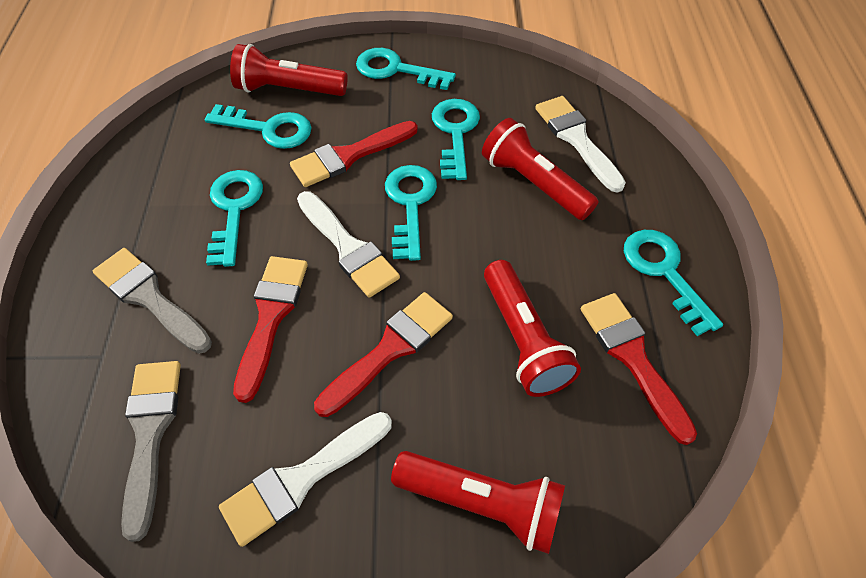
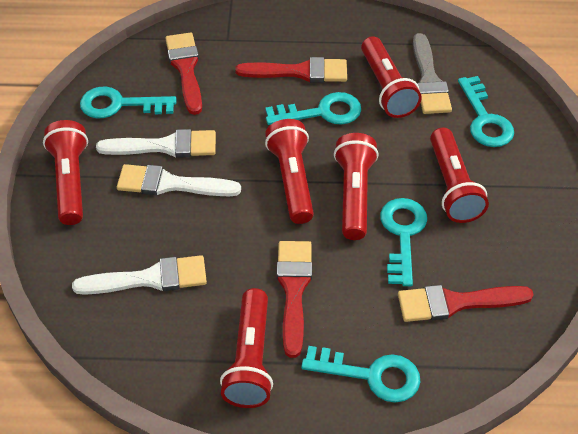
grey brush: [93,248,212,354] [121,361,181,542] = 2 -> [413,33,452,114] = 1
red flashlight: [230,44,348,96] [391,451,565,554] [482,118,599,220] [484,260,581,397] = 4 -> [43,120,88,225] [220,288,273,408] [265,119,314,224] [334,133,379,240] [361,36,422,118] [430,128,489,223] = 6
turquoise key: [205,104,312,149] [206,170,263,267] [356,48,456,90] [385,165,437,261] [432,99,480,180] [624,230,723,336] = 6 -> [80,87,177,118] [265,92,361,125] [301,346,420,403] [380,198,427,286] [458,76,514,147] = 5

